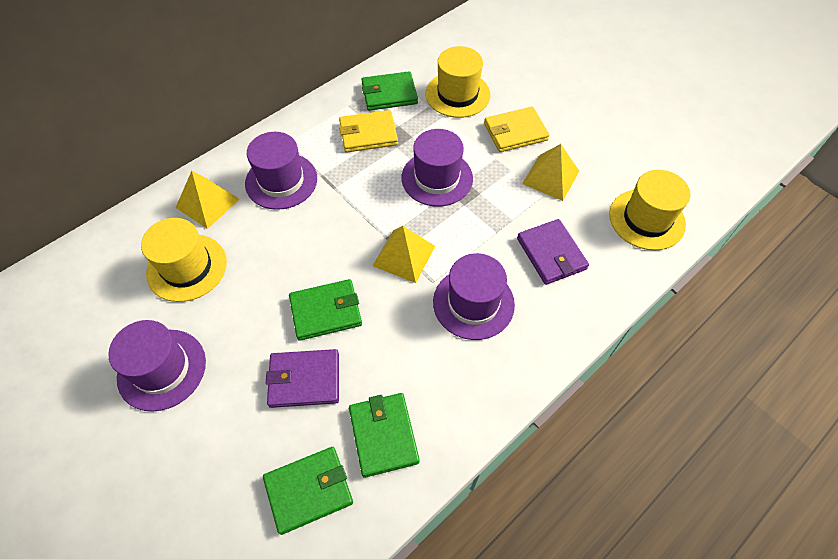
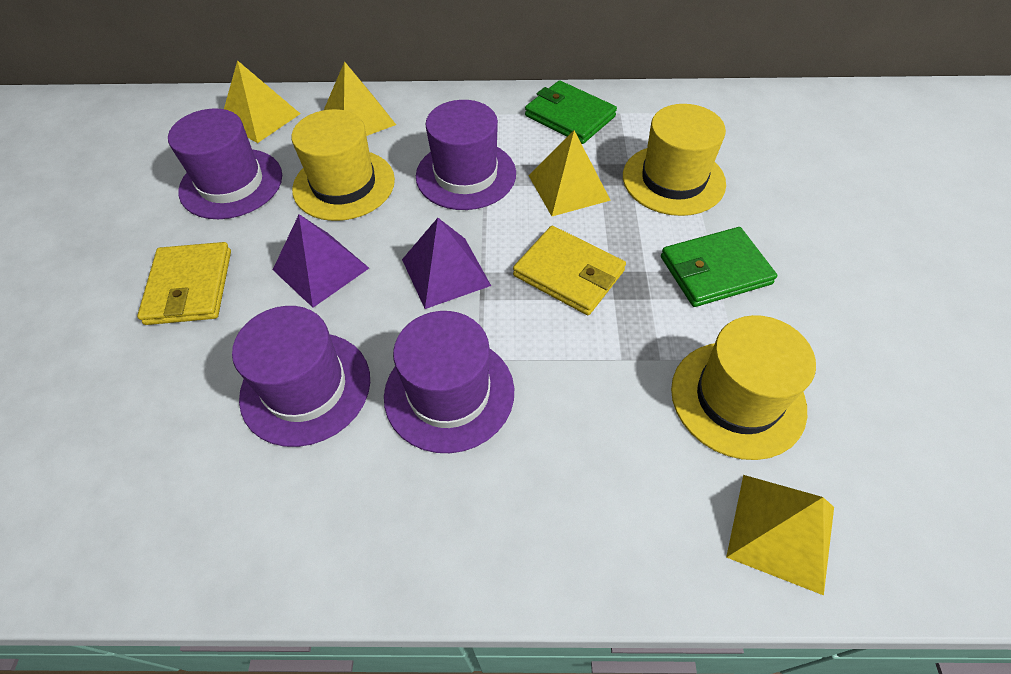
green wallet: [263,447,353,535] [289,279,362,341] [349,393,420,478] [361,71,418,111] = 4 -> [525,80,617,144] [661,227,777,307] = 2
purple pyramid: none = 0 -> [273,214,369,308] [402,218,491,309] = 2
purple wallet: [266,349,339,408] [517,219,589,285] = 2 -> none = 0
yellow pyramid: [176,171,240,229] [373,226,435,283] [522,144,579,201] = 3 -> [224,60,300,143] [324,62,396,136] [528,130,611,216] [726,475,834,595] = 4

